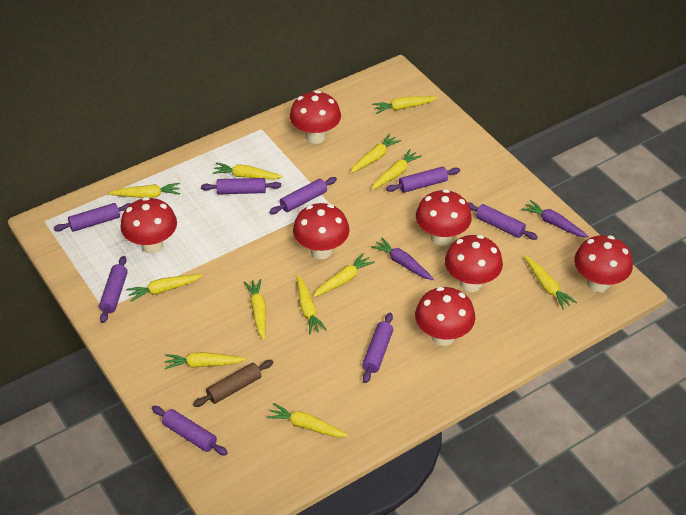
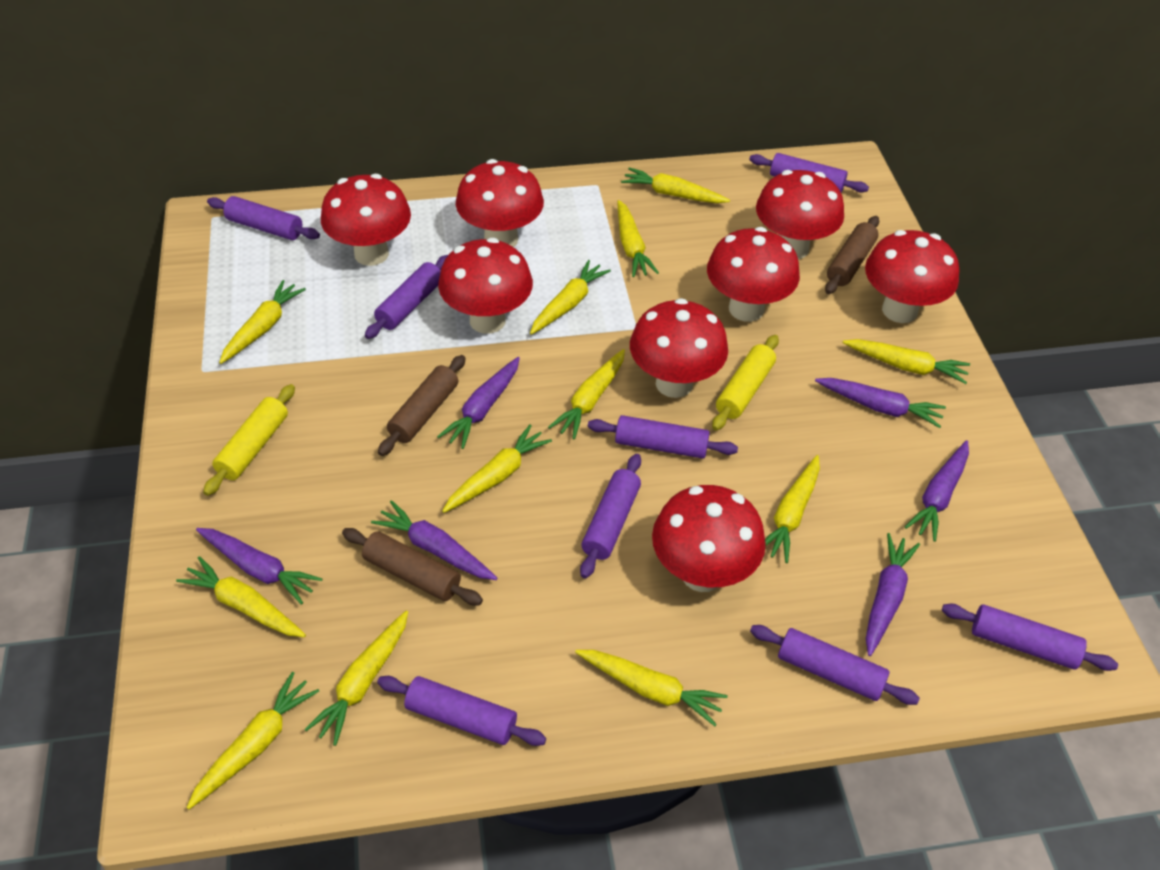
brown rolling pin: [193,360,273,407] = 1 -> [342,528,483,605] [378,355,466,456] [825,216,879,294] = 3
purple carrot: [371,237,434,280] [522,200,589,238] = 2 -> [196,528,323,605] [371,500,497,580] [437,357,520,449] [815,378,946,428] [866,533,920,656] [905,440,969,542] = 6
red mushroom: [120,197,177,254] [290,91,341,144] [293,203,350,259] [415,287,475,346] [416,189,472,246] [445,235,503,292] [574,235,633,292] = 7 -> [321,174,411,266] [438,238,533,334] [456,159,544,247] [630,298,728,398] [652,485,766,592] [707,227,800,322] [756,170,844,259] [865,230,959,323] = 8
yellow rolling pin: none = 0 -> [203,384,295,496] [712,335,779,431] = 2

